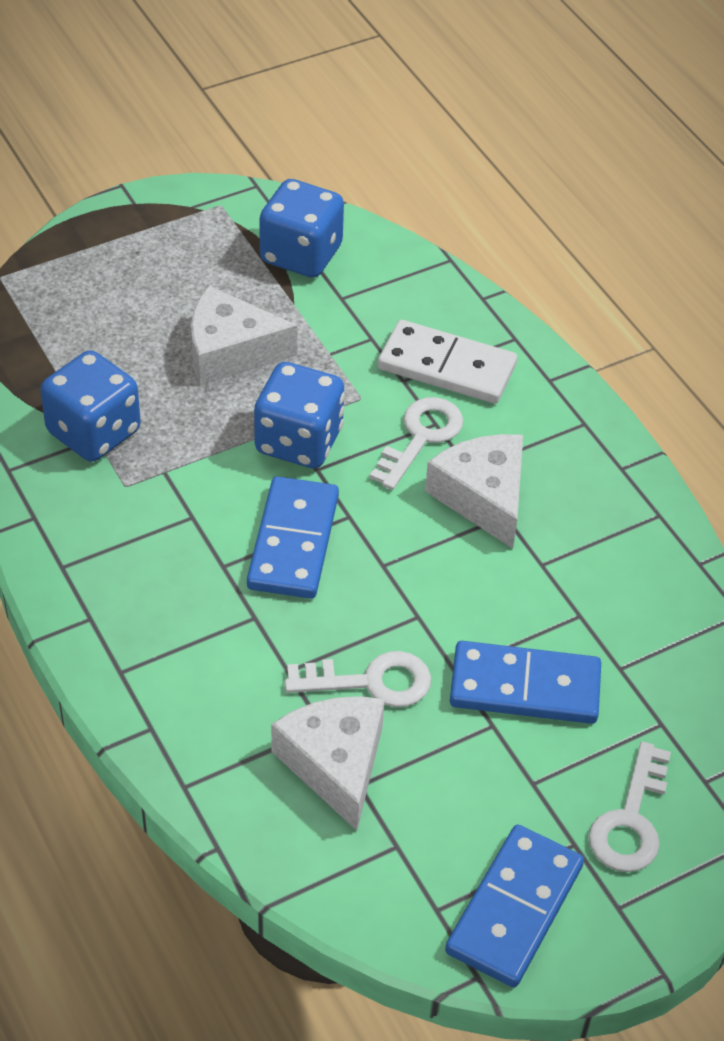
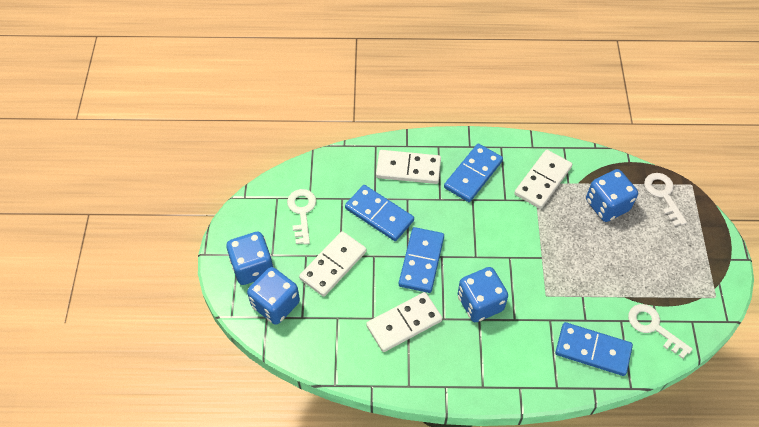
blue dice: [40,350,141,462] [254,362,345,468] [259,179,344,278] = 3 -> [226,232,274,285] [247,267,300,325] [458,267,508,322] [586,169,638,222] = 4
blue domino: [247,476,339,599] [445,824,584,988] [450,641,601,724] = 3 -> [345,185,414,241] [399,227,444,293] [444,143,503,202] [555,322,633,376] = 4
white cheese: [191,286,297,385] [271,696,385,831] [425,434,523,549] = 3 -> none = 0
white domino: [378,320,517,404] = 1 -> [299,231,366,297] [366,292,442,352] [376,150,441,184] [514,150,572,209] = 4

